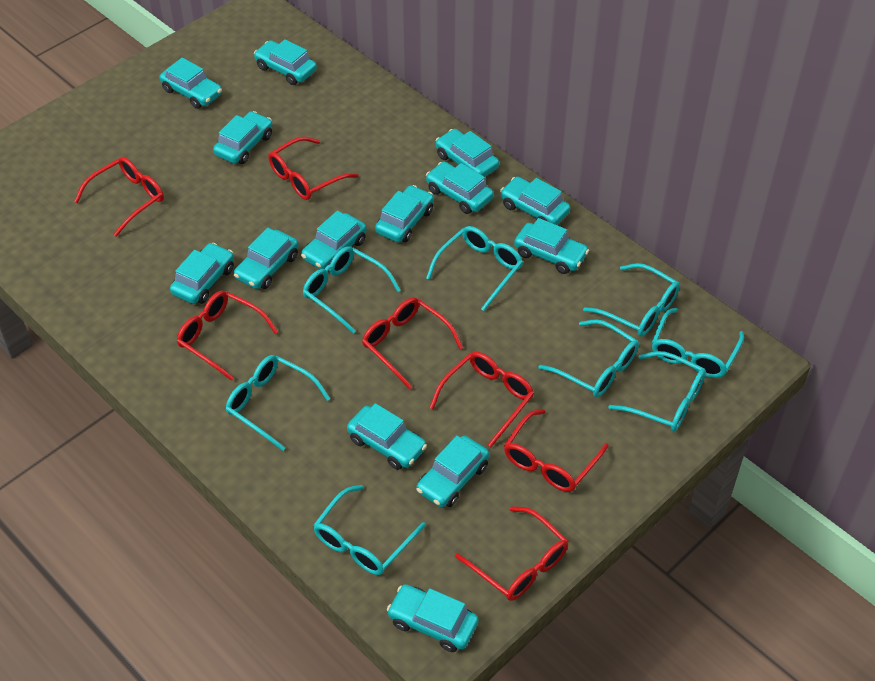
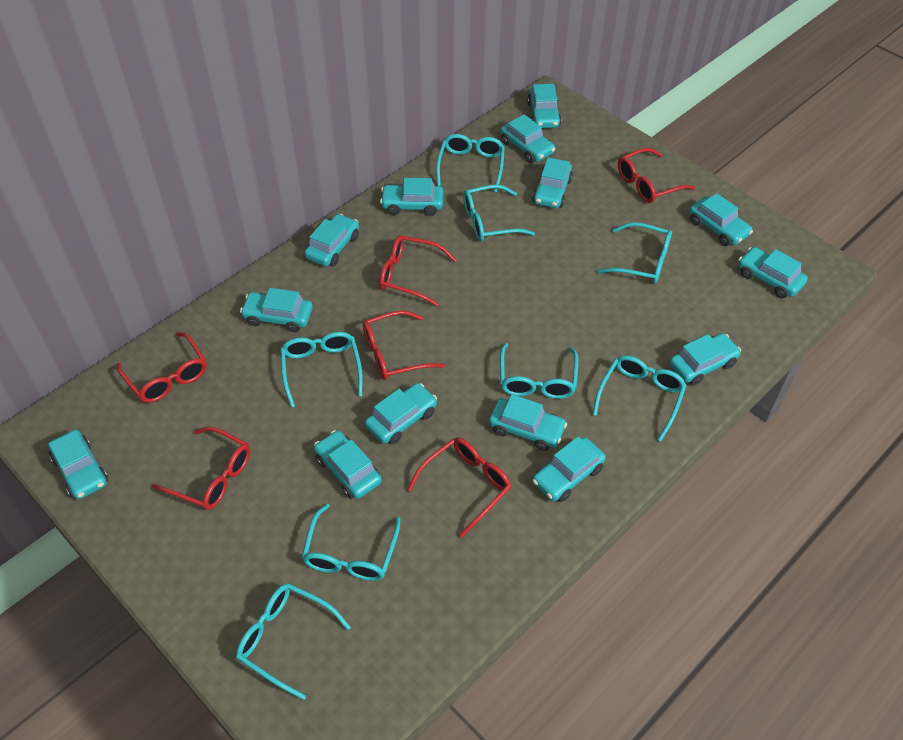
red glasses: [74,157,164,237] [177,291,278,381] [268,137,358,200] [362,297,463,389] [430,352,534,447] [455,506,568,601] [504,409,609,492] = 7 -> [117,332,207,403] [152,427,251,510] [363,310,445,380] [380,235,456,306] [407,437,511,538] [618,148,695,203] = 6

